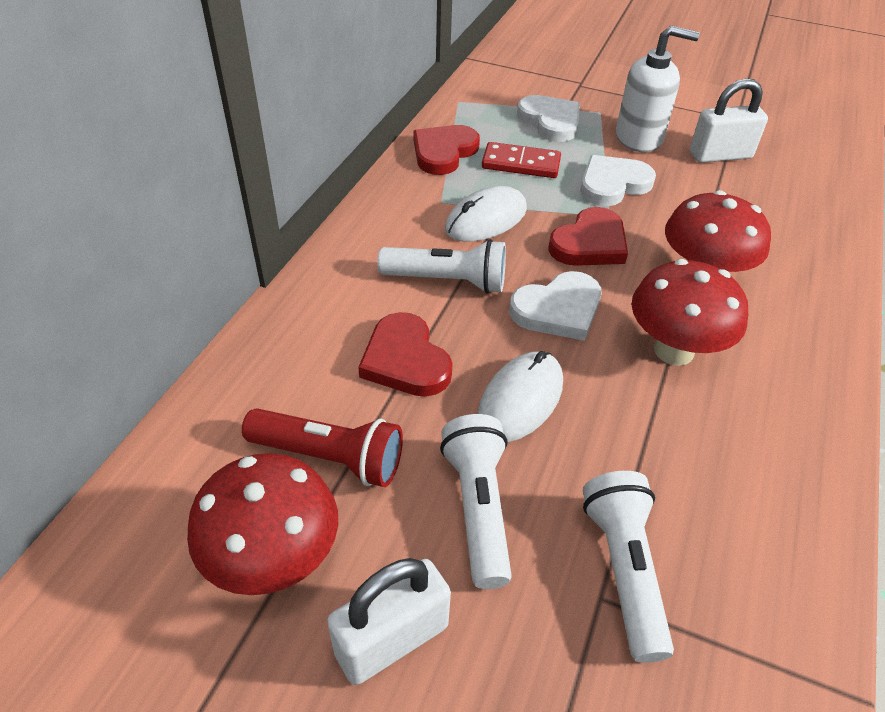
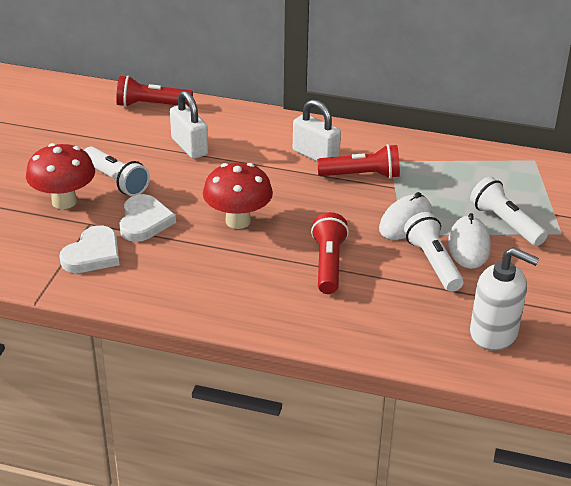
red domino: [482,142,561,178] = 1 -> none = 0
red flashlight: [242,408,403,487] = 1 -> [116,75,193,107] [311,212,349,294] [317,144,400,179] = 3
red heart: [358,312,453,397] [414,125,480,175] [548,207,628,266] = 3 -> none = 0
red mushroom: [187,453,338,595] [631,259,748,366] [665,190,771,272] = 3 -> [26,143,95,209] [203,163,273,229] = 2
white heart: [509,271,601,341] [517,95,580,142] [580,155,656,206] = 3 -> [60,225,119,273] [119,194,176,242] = 2

